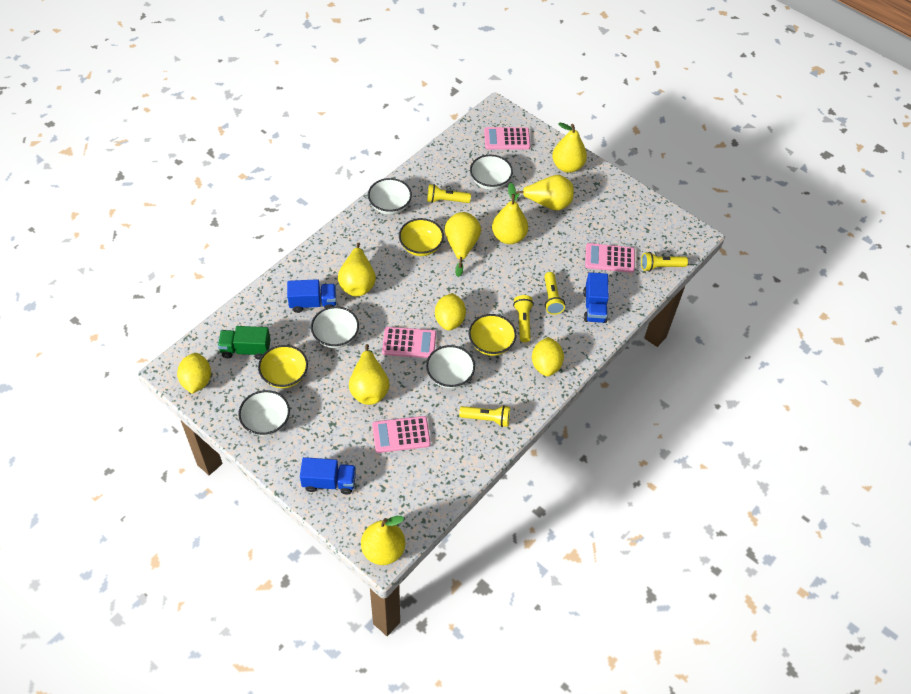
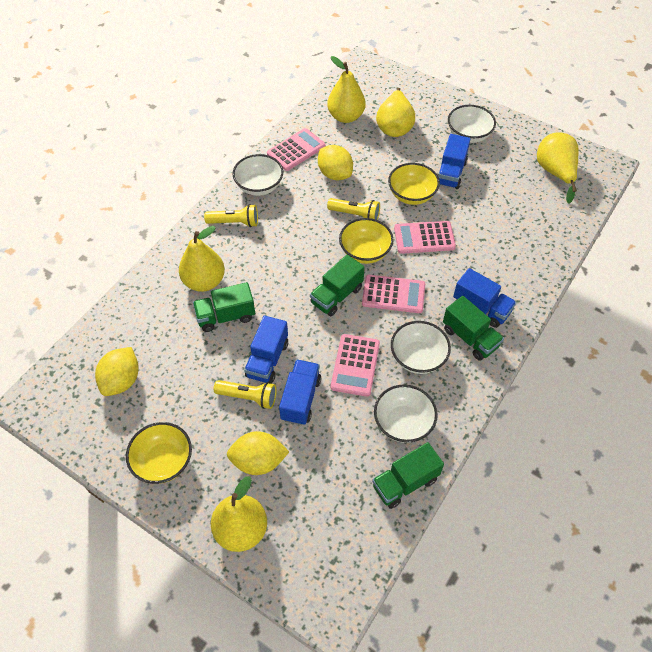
blue truck: [287,279,336,313] [300,457,356,495] [583,272,609,323] = 3 -> [244,316,288,384] [279,359,321,425] [438,134,471,189] [453,268,516,328] = 4
green truck: [218,326,271,360] = 1 -> [193,282,255,332] [310,255,365,316] [372,442,444,509] [443,296,504,361] = 4
white bowl: [238,390,290,436] [311,306,359,348] [368,178,412,215] [426,345,475,389] [470,155,513,190] = 5 -> [232,154,283,196] [374,384,438,443] [391,321,451,374] [448,105,496,143] = 4
yellow flashlight: [427,184,471,203] [459,405,510,427] [513,295,534,342] [544,272,565,315] [641,252,688,272] = 5 -> [204,204,258,227] [214,380,277,409] [327,198,380,220] = 3
yellow pear: [338,243,376,296] [349,344,390,405] [361,516,405,565] [445,212,481,277] [492,183,528,244] [514,175,574,211] [552,123,587,173] = 7 -> [179,226,225,292] [211,476,267,552] [327,56,366,123] [376,88,415,137] [537,132,579,204] = 5

